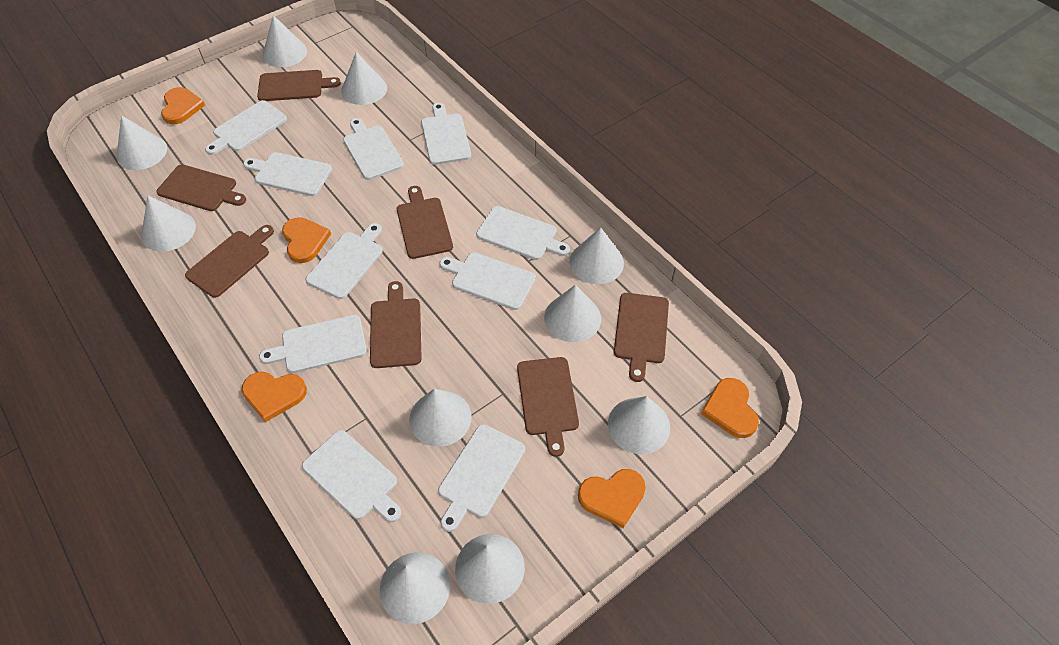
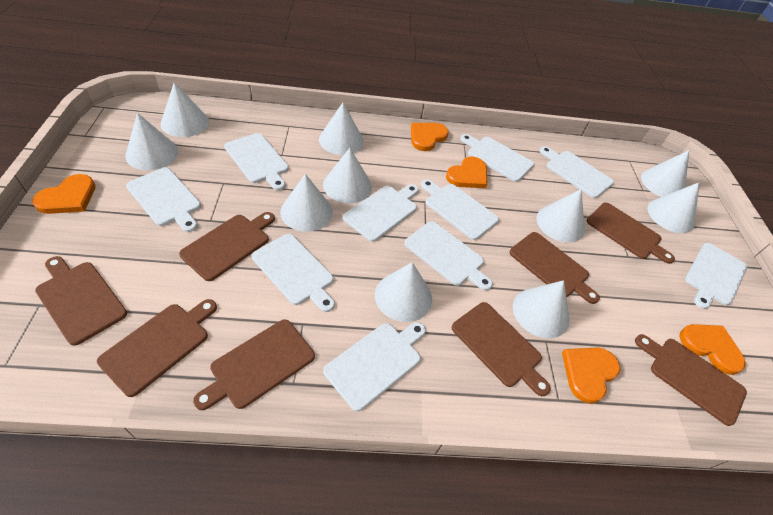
brown cutting board: [156,164,246,211] [185,225,274,298] [257,70,341,101] [370,281,422,368] [397,186,453,259] [517,357,579,457] [614,293,669,382] = 7 -> [35,256,127,346] [97,299,217,397] [179,212,275,281] [193,320,315,410] [452,302,551,396] [509,232,600,304] [587,202,675,264] [635,334,747,426] = 8

